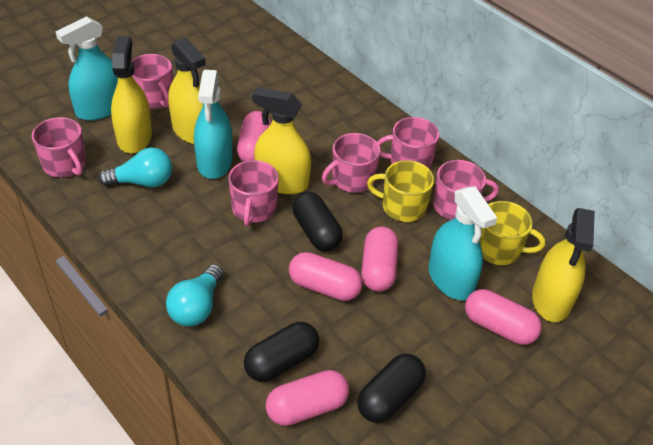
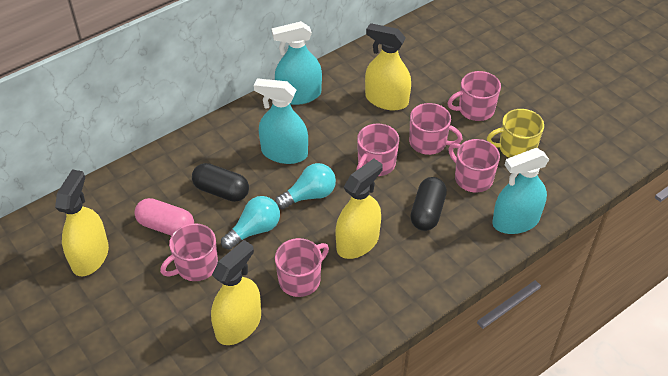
black capsule: [244,322,319,382] [292,192,343,251] [357,354,426,423] = 3 -> [192,163,249,202] [410,177,447,231] = 2
pink capsule: [237,111,271,162] [266,370,349,426] [289,252,363,301] [361,227,398,292] [465,289,542,345] = 5 -> [134,198,194,236] = 1
yellow mug: [367,160,434,222] [479,201,545,265] = 2 -> [487,109,544,158] = 1

